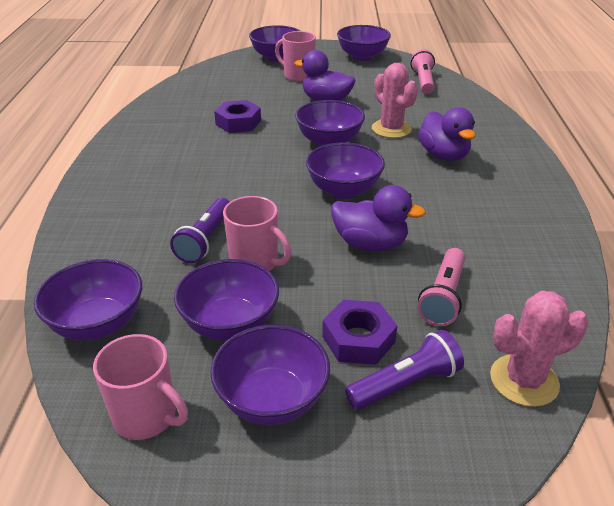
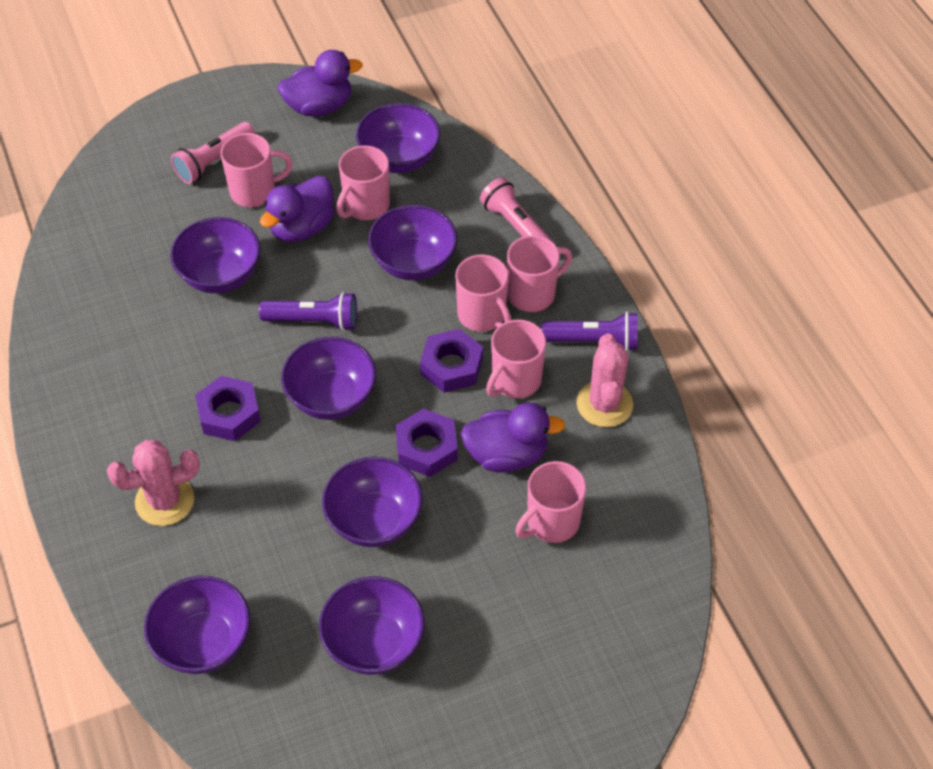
pink mug: [93,334,188,440] [223,196,291,271] [275,31,316,81] = 3 -> [220,133,293,207] [336,145,390,220] [455,254,511,332] [486,319,546,398] [507,235,572,312] [516,461,586,543] = 6
purple nut: [214,100,261,133] [322,300,398,365] = 2 -> [195,376,261,441] [396,409,458,477] [420,329,483,393] = 3

